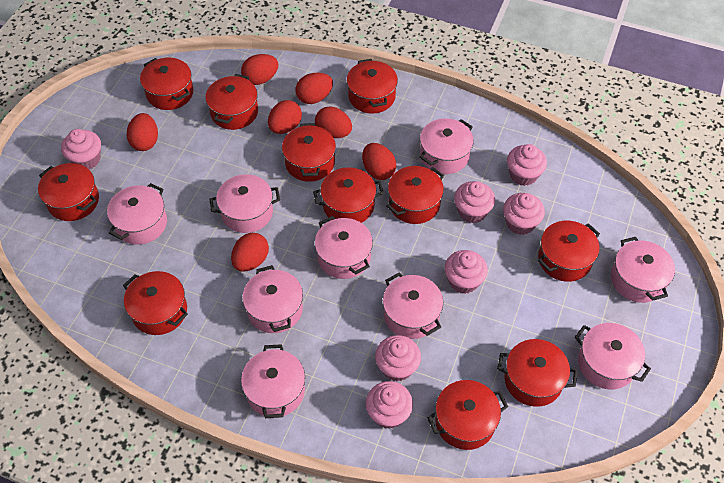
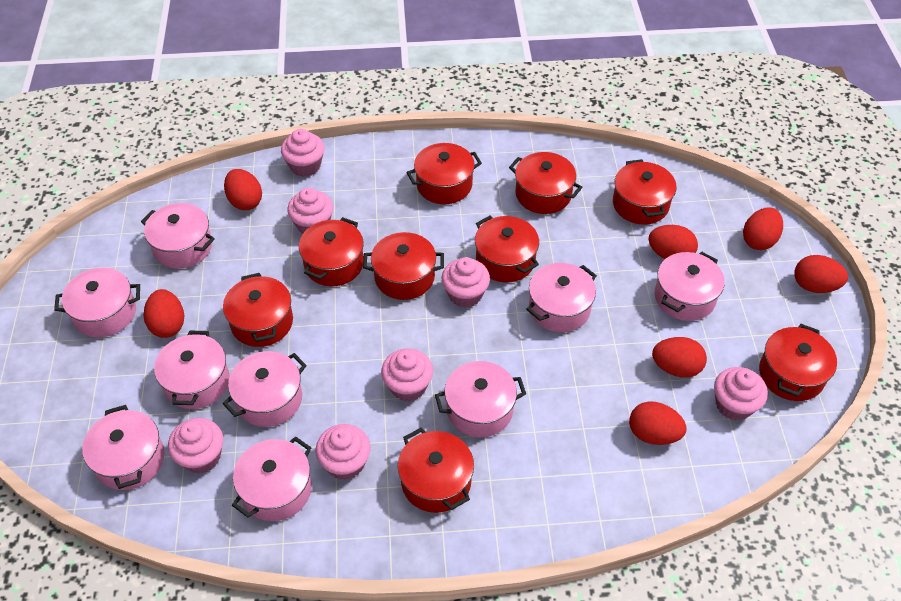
red pot: [38,163,99,221] [123,271,188,335] [140,58,193,110] [205,74,258,130] [282,123,336,182] [313,167,384,223] [347,59,398,114] [386,166,444,224] [427,380,508,450] [497,339,578,407] [538,221,600,282] = 11 -> [223,273,293,347] [299,217,364,286] [363,232,444,300] [398,428,474,513] [406,143,482,204] [475,216,539,282] [509,152,582,214] [613,159,676,225] [759,324,837,401] = 9

